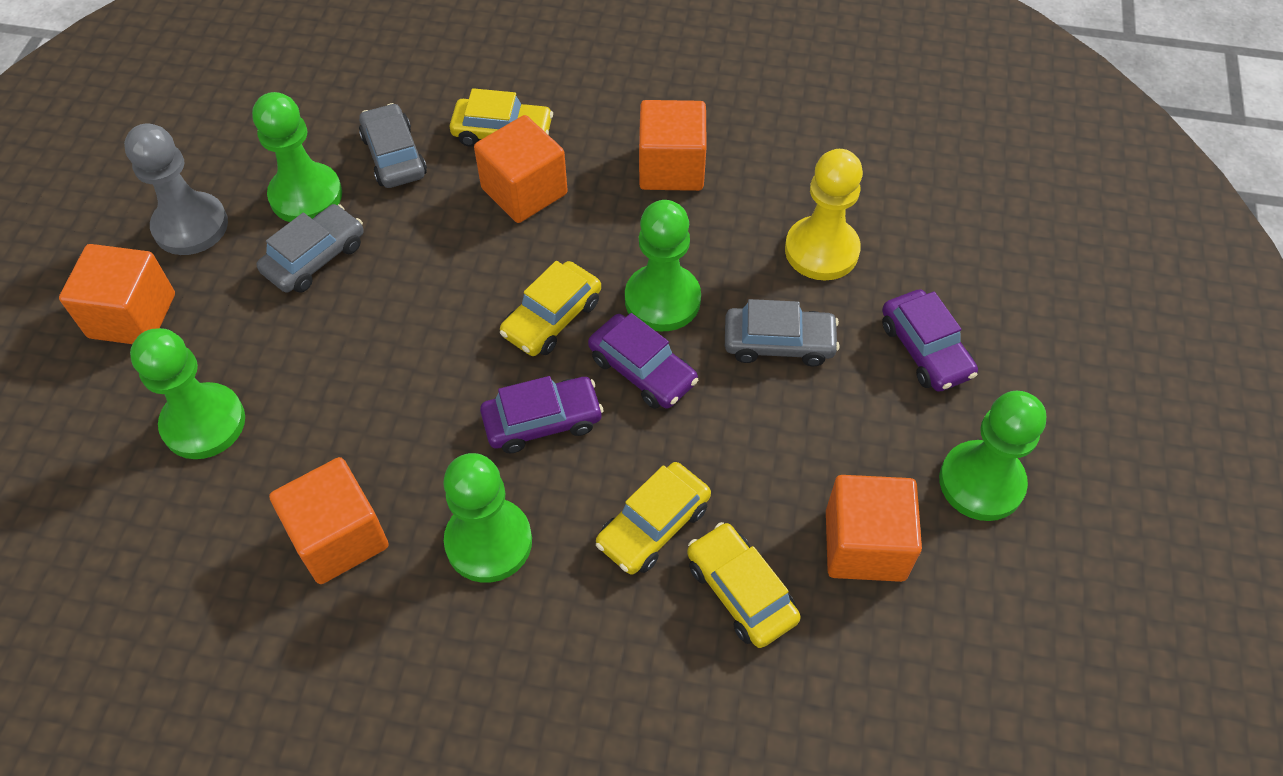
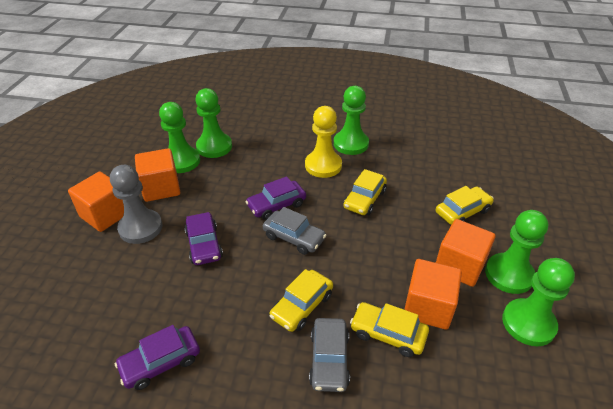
grey car: [256,204,364,293] [359,103,427,188] [725,299,840,366] = 3 -> [263,207,327,255] [309,318,350,392] = 2
orange cube: [59,244,175,344] [269,457,389,584] [474,115,568,223] [639,100,707,191] [826,475,922,582] = 5 -> [68,171,124,232] [135,148,180,202] [404,259,462,330] [436,219,496,287] = 4

